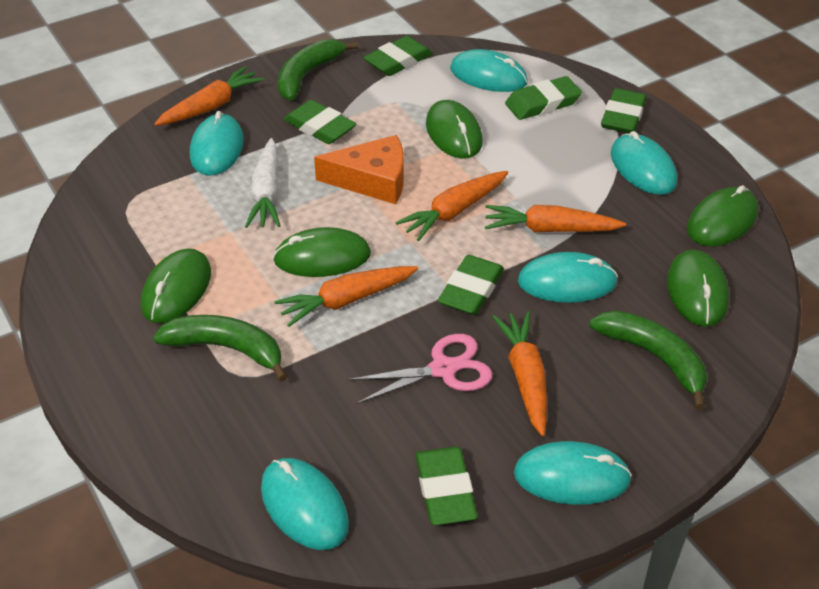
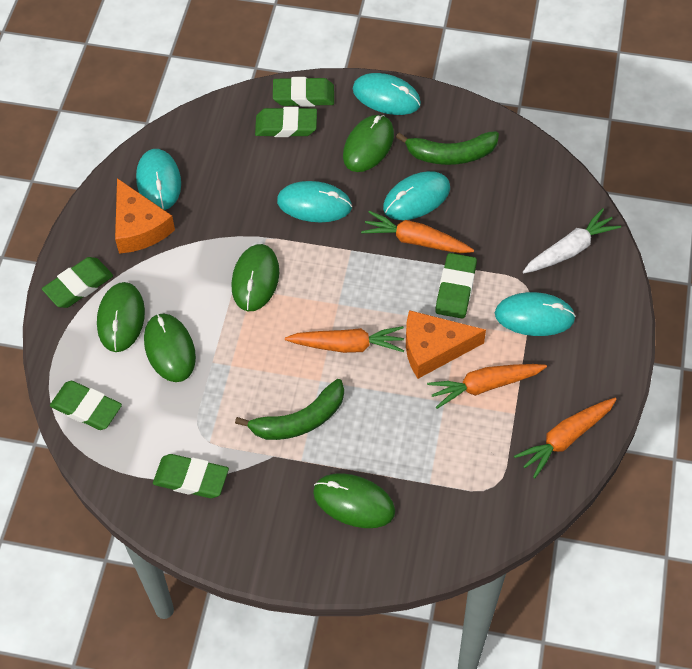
green banana: [153,315,288,382] [277,39,358,100] [589,310,707,410] = 3 -> [235,379,344,440] [396,131,499,165] = 2
orange carrot: [154,66,265,126] [274,266,418,327] [395,171,508,241] [485,205,626,232] [492,311,547,436] = 5 -> [285,326,404,353] [361,211,474,253] [427,364,547,409] [514,398,617,478] = 4
orange cheese: [314,135,404,204] = 1 -> [115,178,175,254] [406,310,486,379] = 2
pink scissors: [347,334,492,404] = 1 -> none = 0
turquoise mouse: [190,111,244,176] [261,458,349,550] [450,49,528,92] [514,441,632,505] [518,252,618,303] [611,131,677,195] = 6 -> [136,149,181,210] [277,181,352,222] [353,73,421,115] [383,171,450,220] [495,292,576,336] = 5

